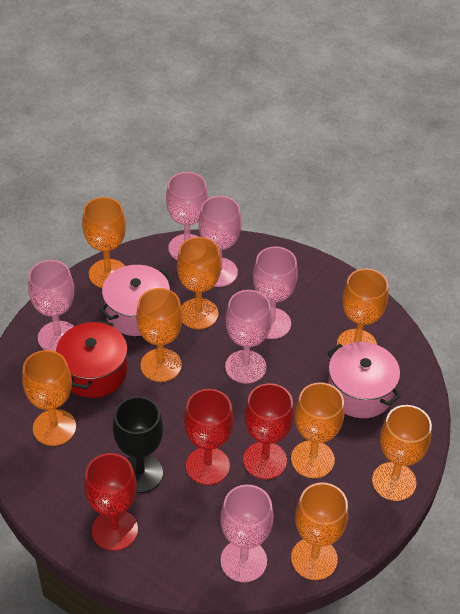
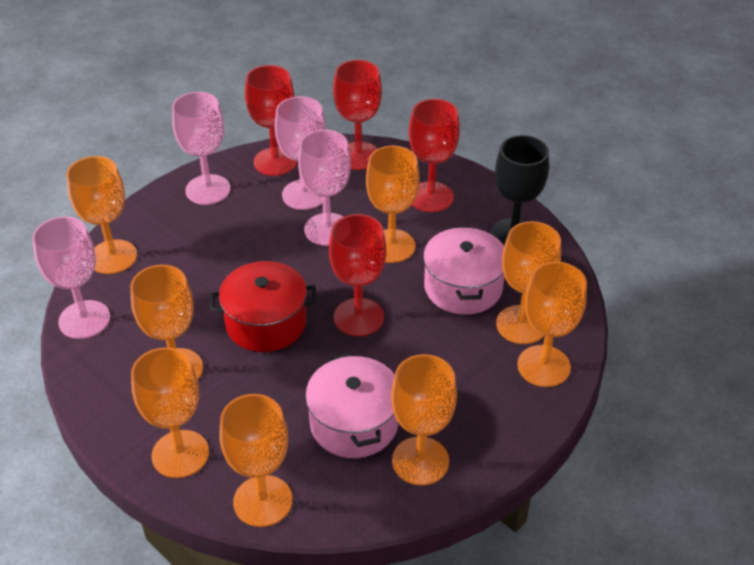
pink goblet: [28,260,75,351] [166,172,208,260] [199,196,242,287] [220,484,273,582] [225,290,272,384] [253,247,298,339] = 6 -> [32,216,110,339] [172,92,231,205] [275,96,326,210] [298,130,351,246] = 4
red goblet: [84,453,138,551] [184,389,234,485] [243,383,294,479] = 3 -> [245,65,297,176] [329,214,386,336] [333,60,382,170] [409,99,460,212] = 4

